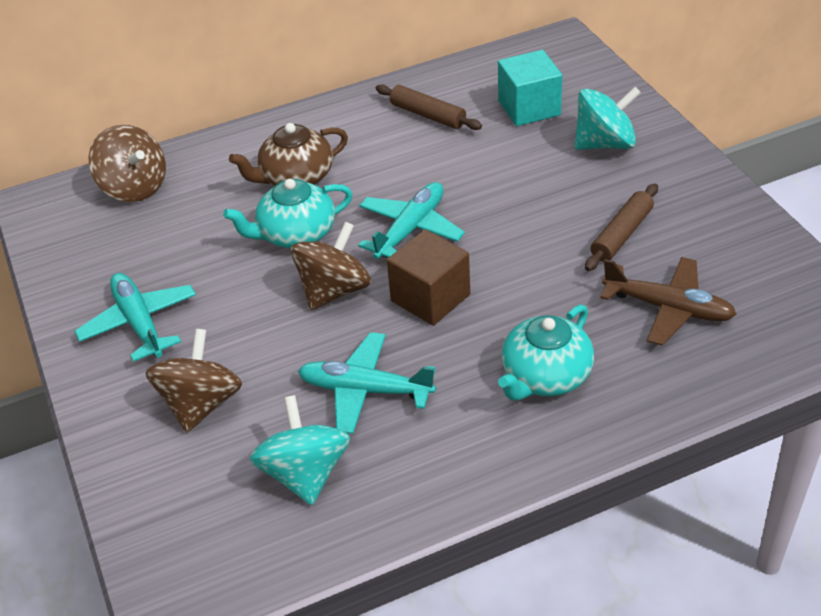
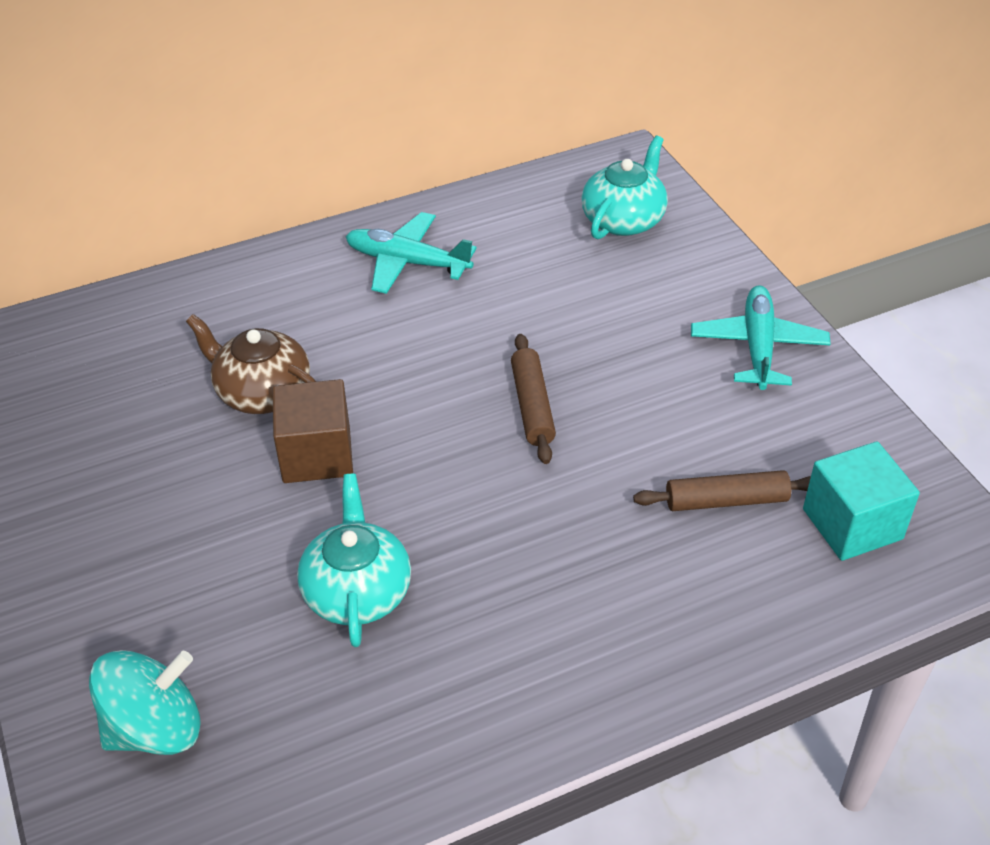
brown plane: [600,257,737,346] = 1 -> none = 0
brown spinning top: [89,125,166,202] [145,329,242,432] [290,221,371,310] = 3 -> none = 0
turquoise plane: [75,273,196,362] [298,332,436,434] [358,182,465,259] = 3 -> [346,212,477,294] [691,285,831,390] = 2
turquoise spinning top: [250,395,350,505] [574,87,641,150] = 2 -> [89,650,201,755] = 1

